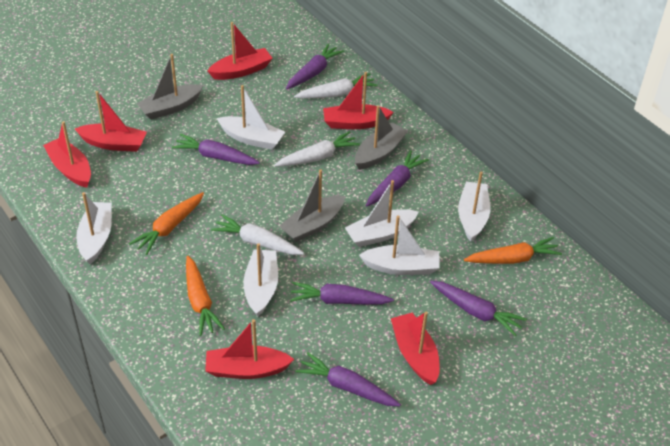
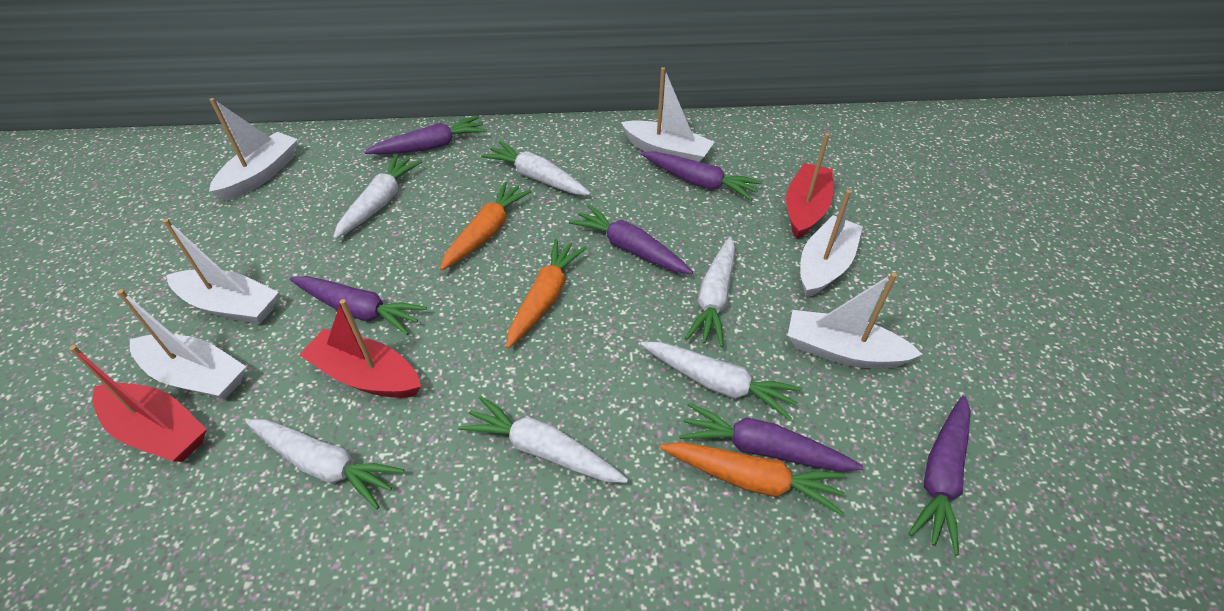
grey boat: [137,54,203,120] [280,170,345,242] [355,105,408,170] = 3 -> none = 0
red boat: [43,121,91,188] [75,91,147,152] [205,319,294,379] [207,22,273,80] [323,72,394,129] [391,312,440,385] = 6 -> [69,345,207,462] [299,299,421,398] [786,133,833,239] = 3
white carrot: [211,214,304,255] [274,131,360,167] [294,73,377,98] = 3 -> [246,419,404,509] [333,154,422,239] [458,396,628,483] [481,141,591,195] [641,342,802,420] [685,236,735,347] = 6

